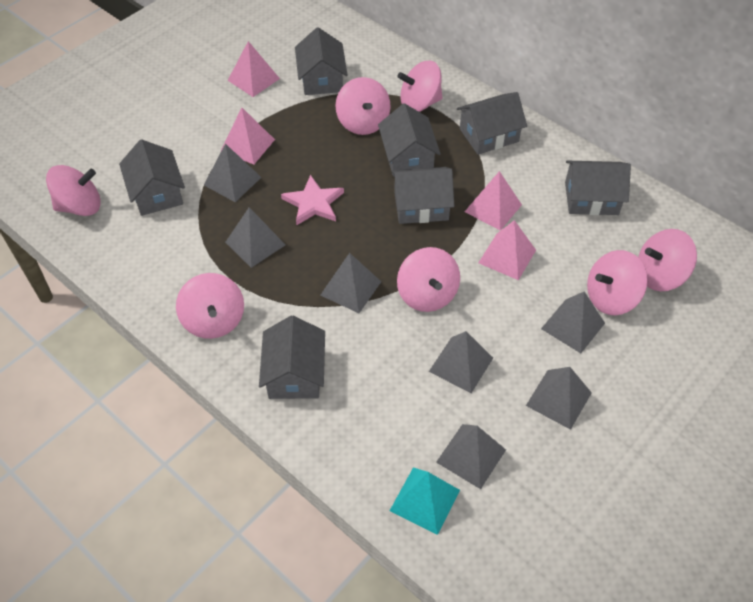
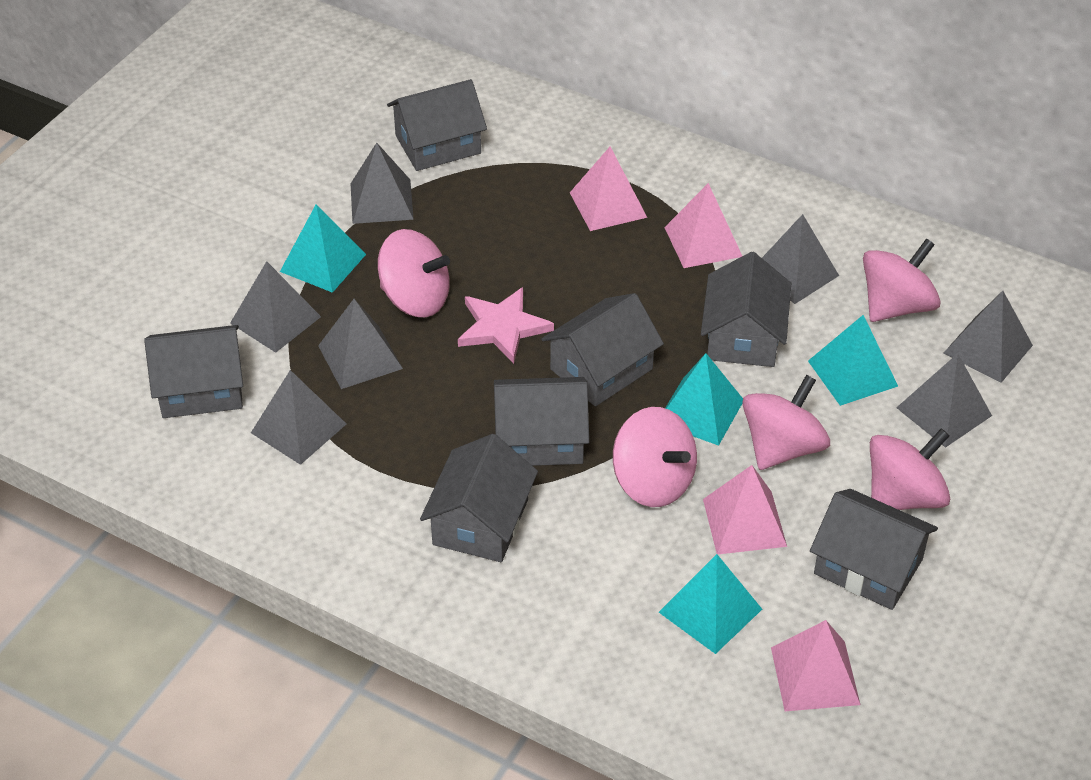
pink spinning top: [46,165,101,216] [176,273,244,339] [335,77,391,135] [397,247,460,312] [398,60,442,112] [587,250,648,315] [638,229,697,291] = 7 -> [378,229,450,317] [613,407,697,507] [742,375,830,470] [863,238,941,322] [870,428,950,510] = 5
turquoise pyramid: [390,467,460,535] = 1 -> [280,204,366,293] [659,554,762,654] [665,353,743,446] [808,315,898,406] = 4

